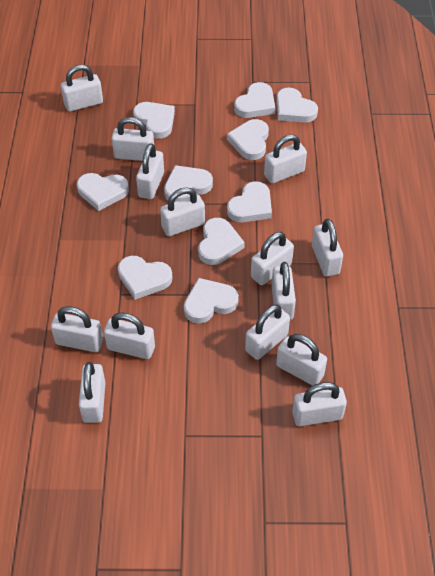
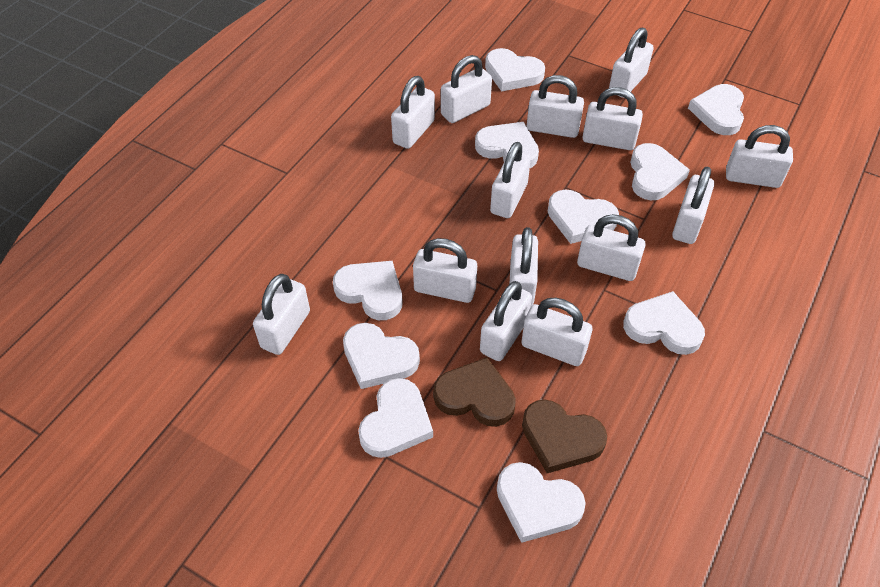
brown heart: none = 0 -> [433,357,516,427] [522,399,607,473] = 2

